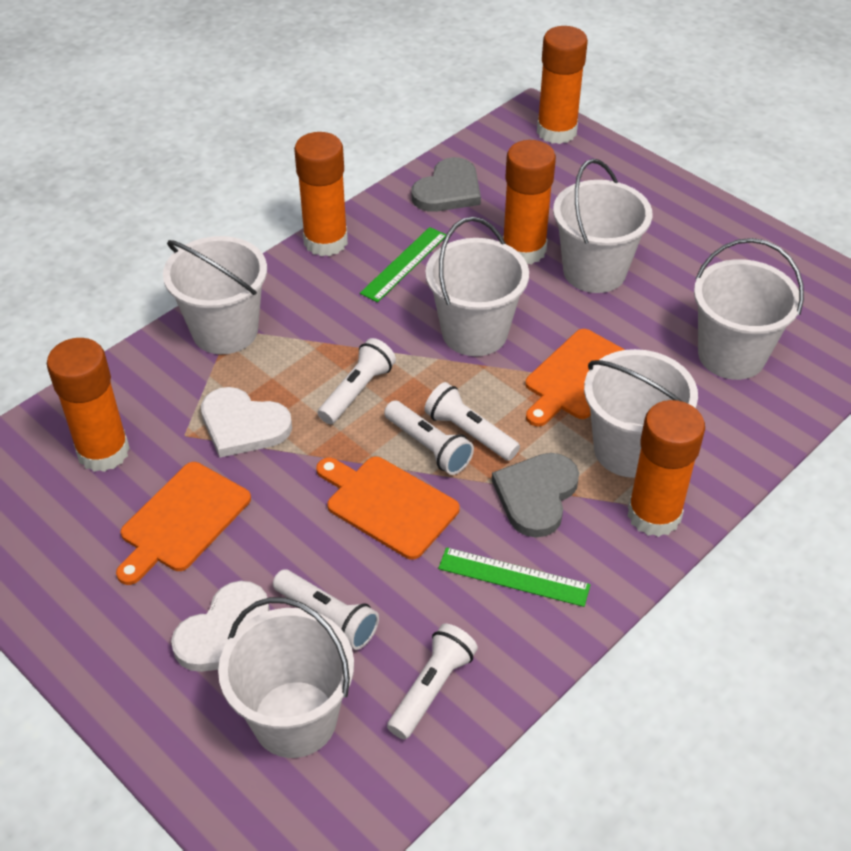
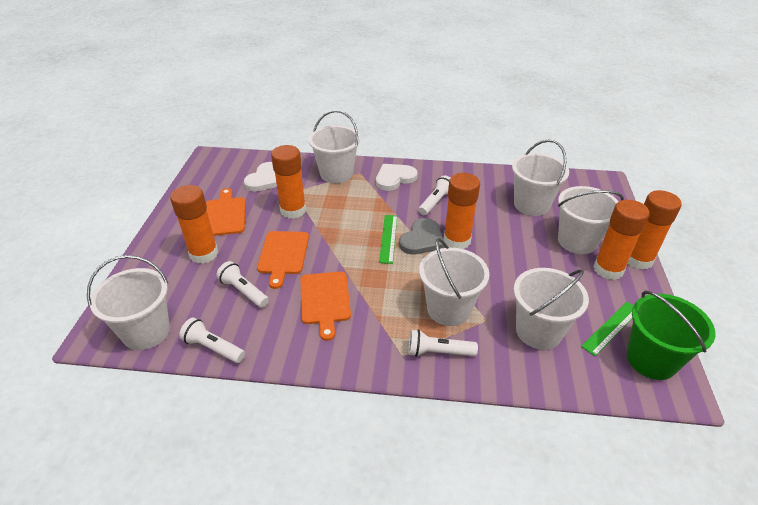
green bucket: none = 0 -> [627,291,715,380] = 1
grey heart: [411,157,481,212] [492,453,579,538] = 2 -> [399,218,445,254] = 1
white flashlight: [273,569,379,650] [318,338,396,424] [384,401,474,475] [387,624,478,740] [424,382,520,461] = 5 -> [179,318,245,363] [216,261,269,308] [409,329,478,357] [418,175,451,215] = 4

